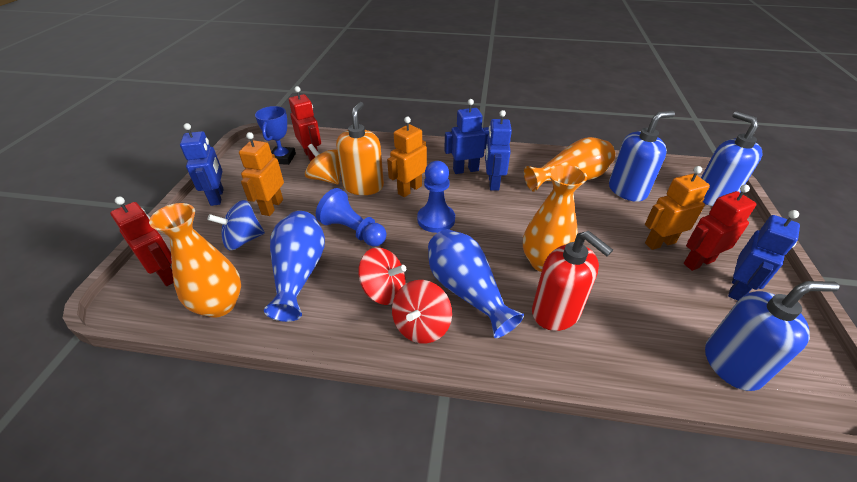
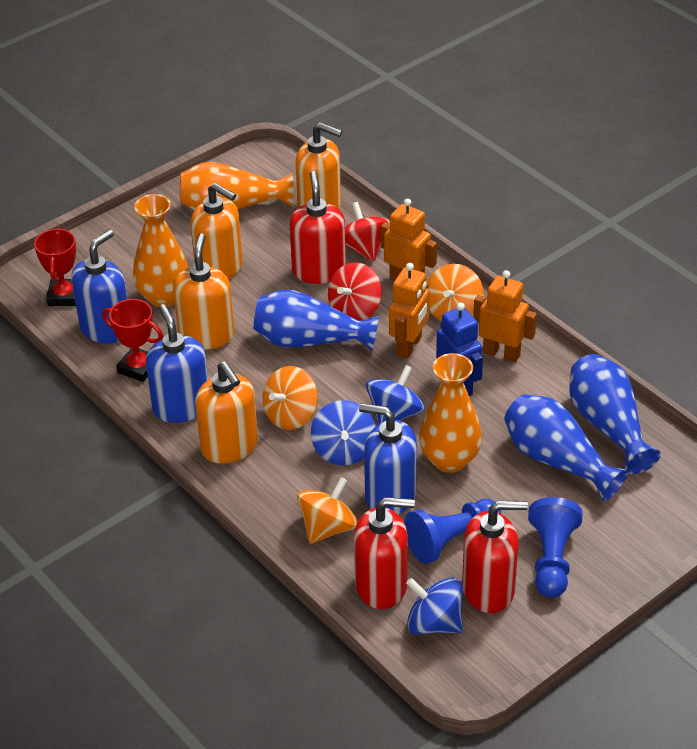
blue robot: [180,123,224,206] [444,99,489,174] [485,110,512,191] [728,210,800,300] = 4 -> [436,302,483,396] = 1
blue spinning top: [208,200,265,251] = 1 -> [311,400,375,465] [366,365,425,424] [406,578,463,635] = 3
blue trophy: [255,106,296,165] = 1 -> none = 0
blue vase: [264,211,325,322] [428,229,524,338] = 2 -> [253,290,379,351] [504,394,628,501] [569,354,661,474] = 3
orange soap dispenser: [336,102,384,195] = 1 -> [173,233,234,350] [191,183,243,279] [195,361,258,464] [296,122,342,209] = 4
orange spinning top: [305,144,340,184] = 1 -> [262,366,318,430] [297,477,358,544] [427,264,484,321] = 3
red robot: [110,196,174,286] [289,86,321,161] [684,185,756,271] = 3 -> none = 0
red soap dispenser: [532,231,613,331] = 1 -> [290,171,346,284] [354,497,415,609] [462,501,528,613] = 3
red trophy: none = 0 -> [34,228,76,306] [102,299,163,382] = 2

